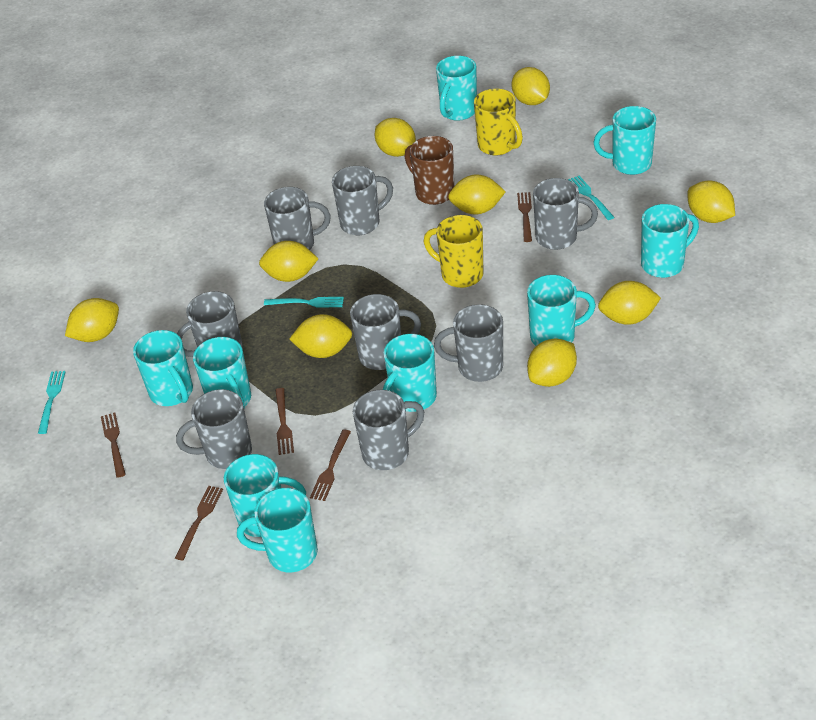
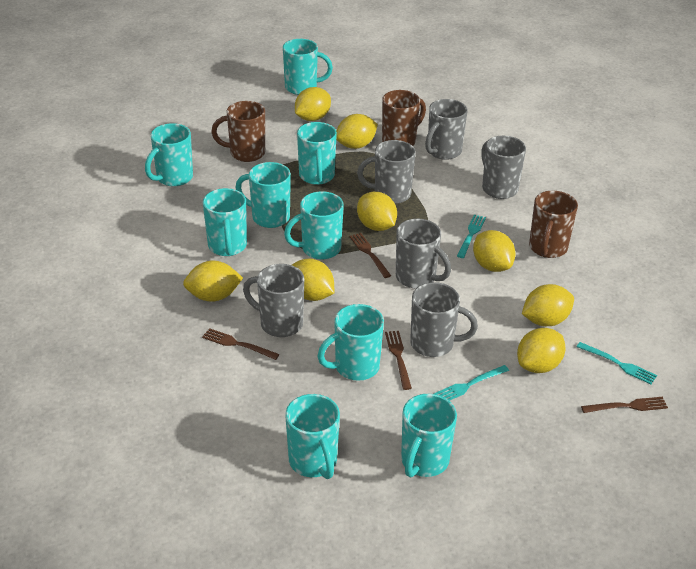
brown fork: [101,412,126,478] [175,486,223,560] [275,388,294,455] [310,430,351,501] [517,192,532,242] = 5 -> [202,328,279,360] [350,233,391,278] [385,331,412,390] [581,397,668,413] = 4
brown mug: [405,136,454,205] = 1 -> [211,101,265,162] [382,90,426,146] [529,191,578,258] = 3
grey mug: [176,389,252,469] [177,291,243,357] [264,187,331,250] [332,166,393,235] [350,294,421,370] [353,390,424,470] [434,304,503,382] [533,178,598,250] = 8 -> [243,264,304,337] [357,140,416,204] [396,219,451,288] [410,282,478,357] [425,99,468,160] [481,136,526,199] = 6
yellow lemon: [65,298,119,342] [259,241,318,282] [289,314,352,358] [375,118,416,157] [448,175,506,214] [511,67,550,105] [527,338,577,387] [598,281,661,325] [687,181,735,223] = 9 -> [183,261,243,302] [292,259,334,301] [295,87,331,121] [336,114,378,149] [357,192,397,231] [473,230,515,272] [517,328,566,373] [522,284,574,326] = 8
yellow mug: [424,215,484,288] [474,89,523,155] = 2 -> none = 0

